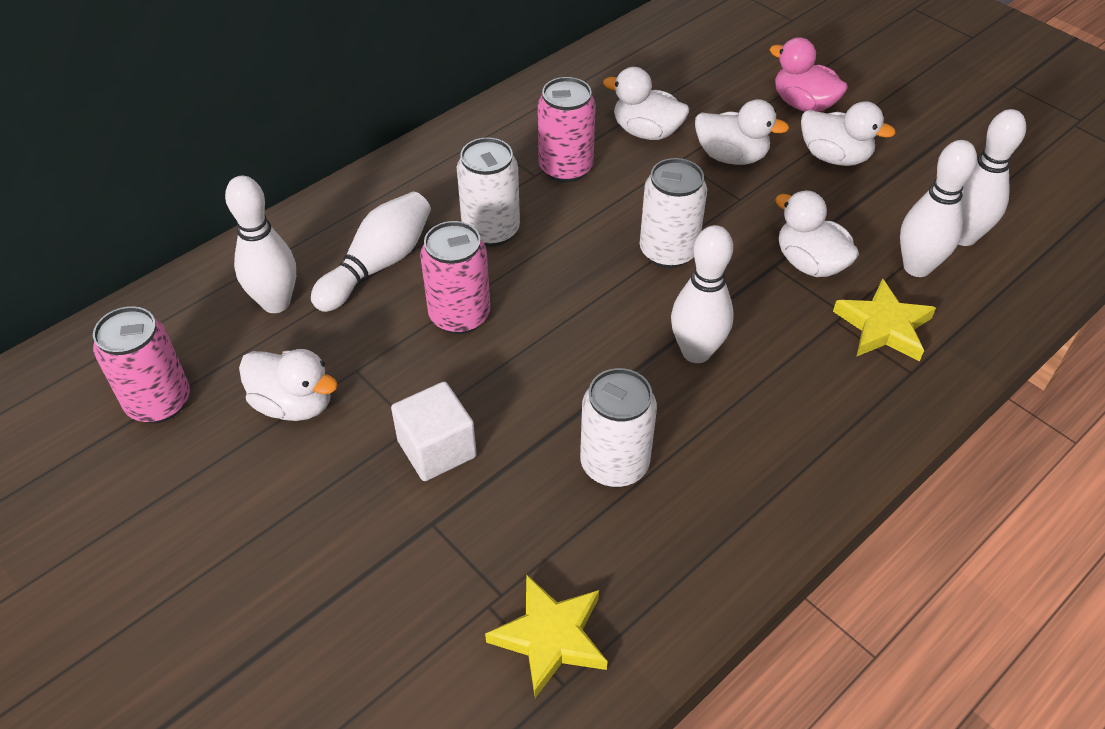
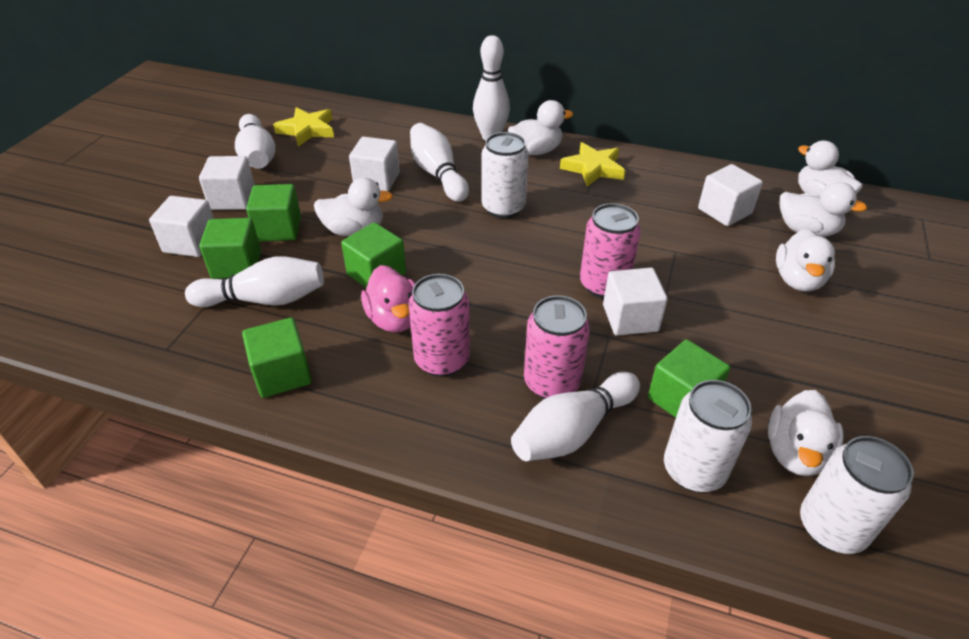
green cube: none = 0 -> [199,218,261,279] [242,318,312,398] [246,184,301,242] [341,222,406,288] [648,339,730,418] = 5
white cube: [391,382,477,481] = 1 -> [149,196,214,257] [199,156,255,210] [349,137,400,191] [603,268,668,336] [698,164,763,226] = 5
white duck: [239,349,338,421] [603,67,689,140] [695,99,789,165] [775,191,859,277] [801,101,896,166] = 5 -> [314,178,393,236] [508,100,573,155] [768,390,844,476] [776,229,835,292] [780,182,867,237] [798,140,863,196] = 6

